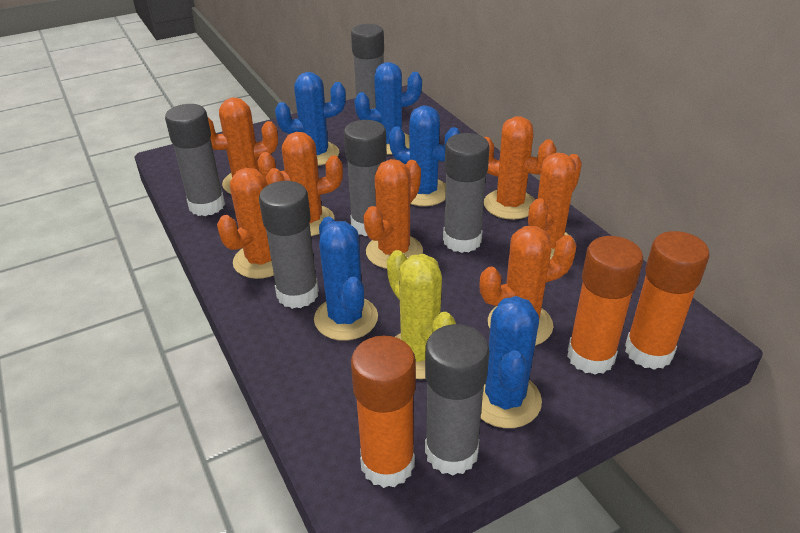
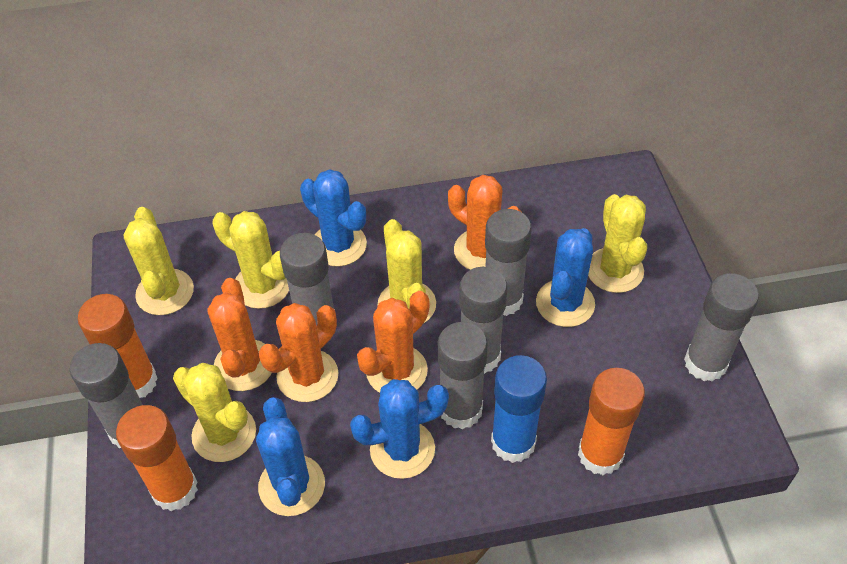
blue cactus: [275,72,346,166] [314,217,378,341] [354,62,422,155] [389,106,461,206] [481,296,542,428] = 5 -> [256,397,325,516] [300,169,367,266] [350,379,449,479] [536,228,595,327] = 4
blue glue stick: none = 0 -> [491,355,547,463] = 1
orange cactus: [208,97,278,194] [217,168,285,279] [258,132,343,236] [363,159,423,269] [479,226,577,346] [484,116,557,220] [528,153,582,259] = 7 -> [208,278,271,391] [259,303,338,402] [357,291,429,393] [448,175,521,270] = 4
yellow cactus: [387,250,456,379] = 1 -> [124,207,194,315] [173,363,256,462] [212,211,289,309] [378,219,436,324] [588,194,647,293] = 5

